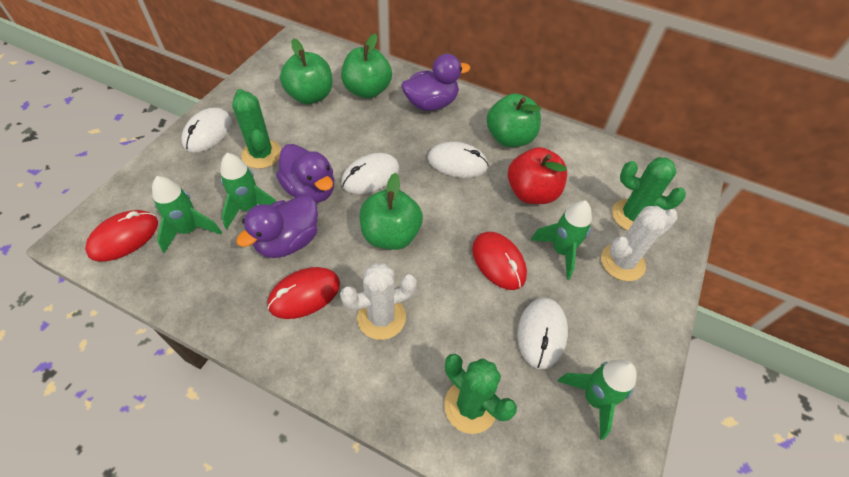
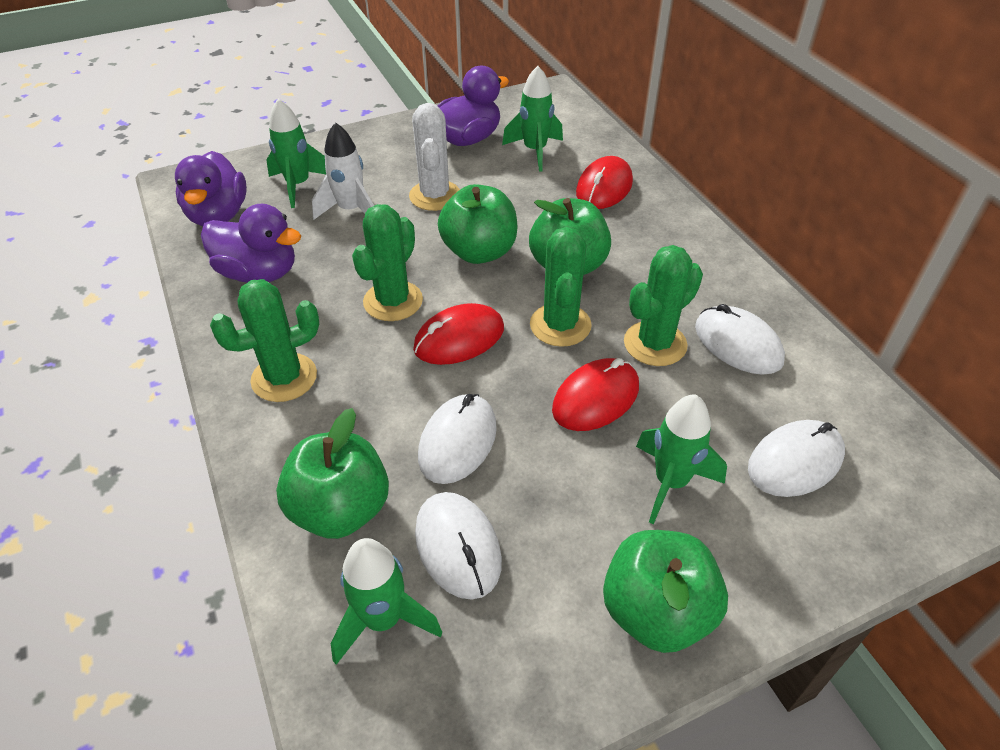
green cactus: [232,89,282,169] [444,354,517,434] [612,157,686,230] = 3 -> [210,279,319,402] [352,204,423,321] [530,227,592,347] [624,245,703,366] = 4
red apple: [508,147,567,204] = 1 -> none = 0
white cactus: [340,263,417,340] [601,206,678,281] = 2 -> [409,103,460,211] = 1
white rocket: none = 0 -> [312,122,374,220] = 1

